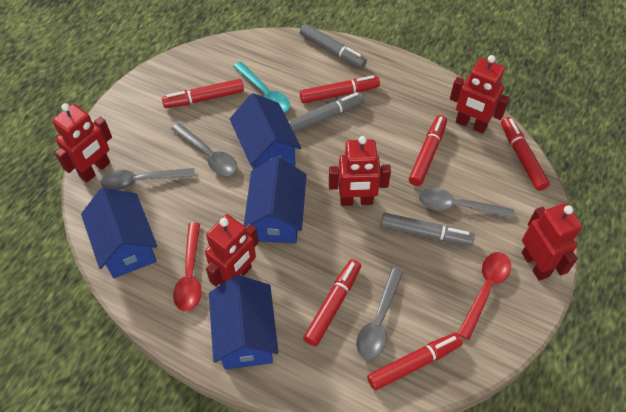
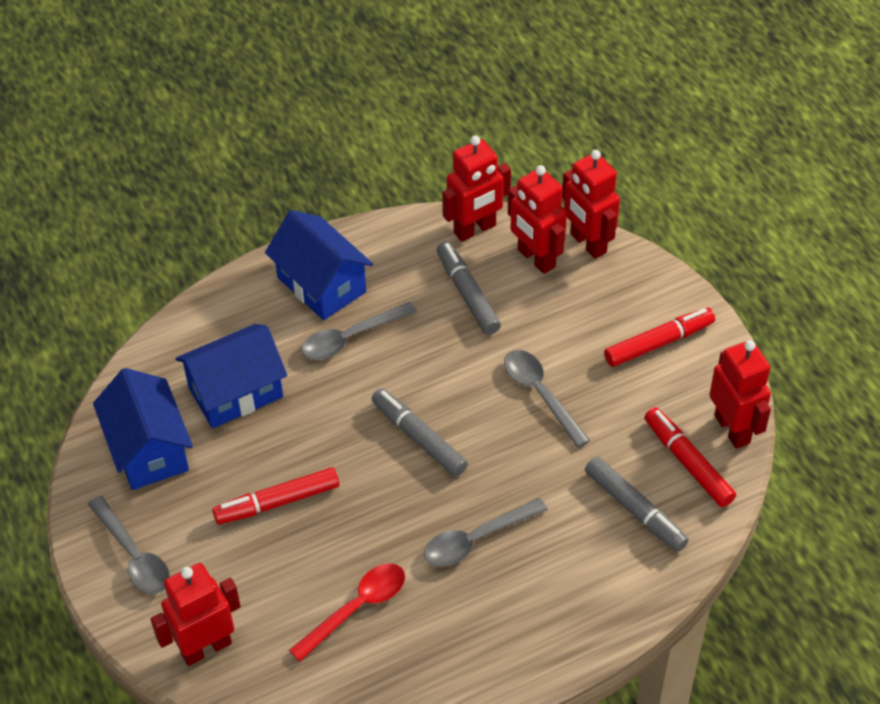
blue house: [81,188,157,278] [209,275,279,370] [230,93,301,170] [244,156,307,243] = 4 -> [93,368,193,490] [176,324,287,428] [265,210,373,320] = 3
red marker: [162,79,244,108] [300,75,380,103] [303,259,361,346] [367,333,463,391] [409,115,447,186] [501,117,550,191] = 6 -> [212,467,339,524] [604,307,715,367] [644,407,736,507] = 3
red spoon: [173,223,201,311] [458,252,511,340] = 2 -> [289,563,405,662] = 1
turquoise spoon: [233,62,290,113] = 1 -> none = 0

